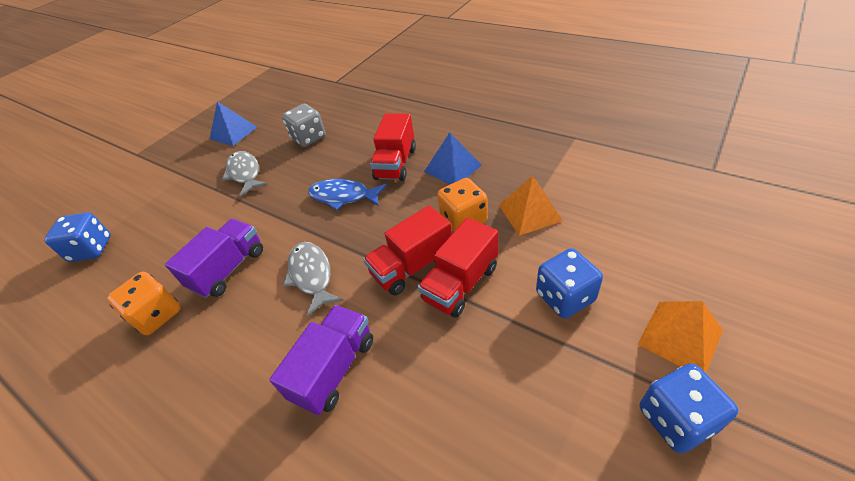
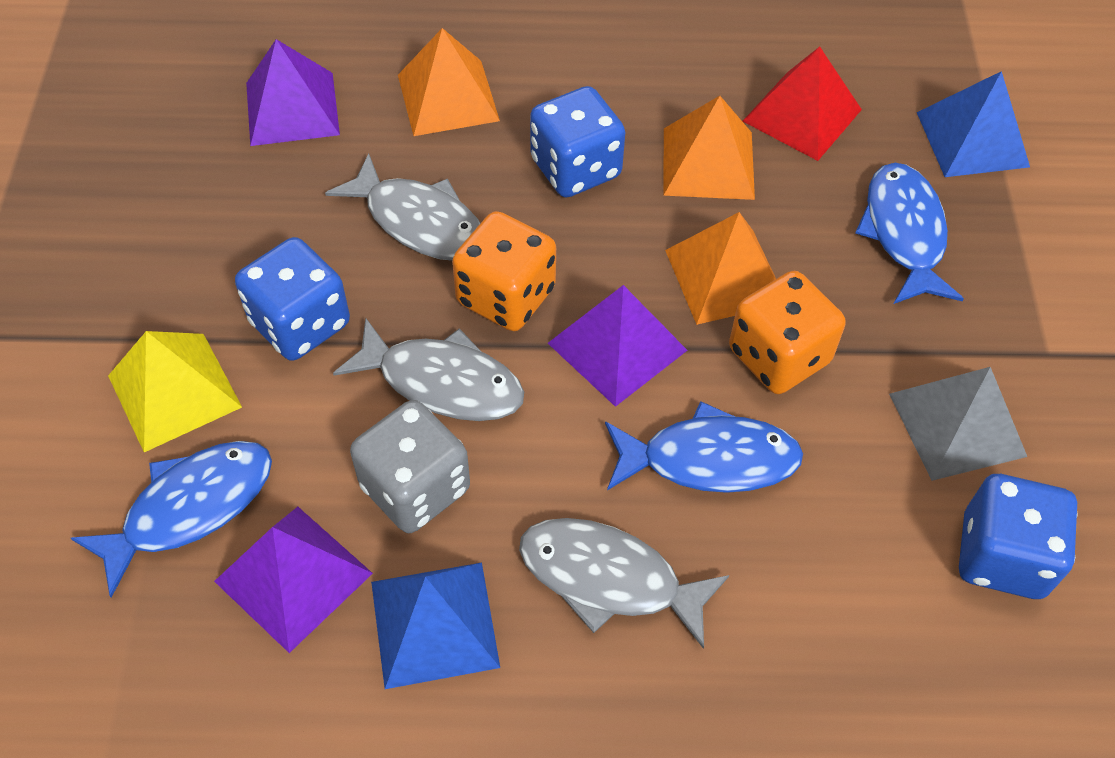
blue fish: [308,179,387,210] = 1 -> [71,441,272,598] [605,401,803,493] [855,163,964,304] = 3
grey fish: [222,151,268,197] [283,242,344,317] = 2 -> [325,153,480,261] [333,318,524,421] [519,518,729,649] = 3
grey pyramid: none = 0 -> [889,367,1027,481] = 1
orange pyramid: [499,175,563,236] [637,301,723,373] = 2 -> [398,28,500,136] [663,96,755,200] [665,212,776,325] = 3
purple pyramid: none = 0 -> [214,507,373,653] [246,39,340,146] [548,285,688,407] = 3
purple truck: [165,219,263,298] [269,305,373,415] = 2 -> none = 0
red pyramid: none = 0 -> [743,46,862,161] = 1
red truck: [363,206,452,295] [370,114,416,181] [418,218,498,318] = 3 -> none = 0
yellow pyramid: none = 0 -> [108,331,242,452] = 1

